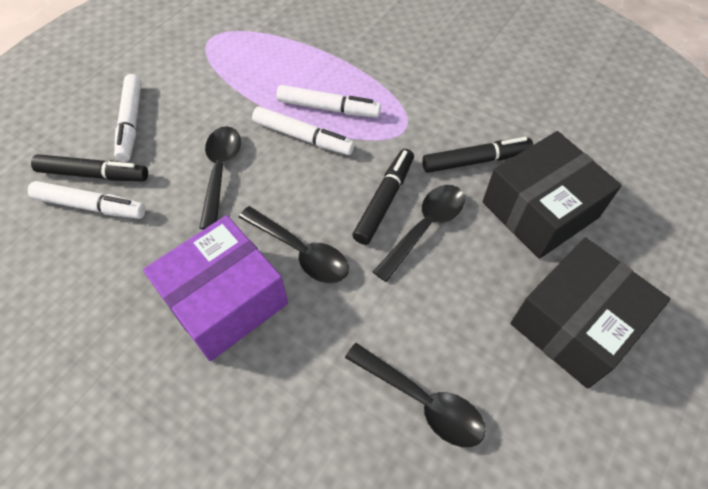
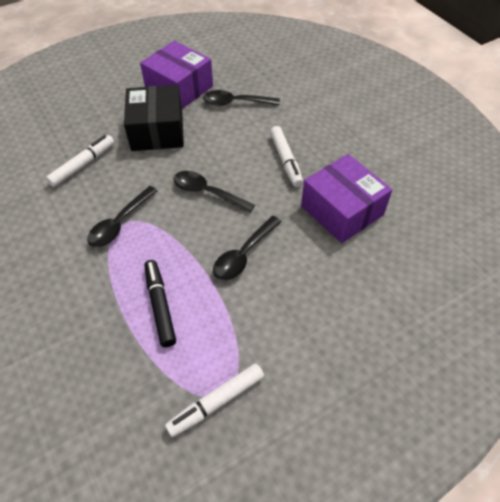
black box: [482,131,622,259] [510,237,670,389] = 2 -> [124,85,184,151] = 1
black marker: [31,154,148,181] [352,149,414,245] [422,137,533,173] = 3 -> [144,260,176,347] = 1
purple box: [143,215,288,361] = 1 -> [140,41,213,109] [301,154,392,243] = 2
white marker: [28,181,146,219] [114,74,142,162] [252,106,354,155] [276,85,381,118] = 4 -> [46,135,114,187] [165,363,264,437] [270,126,303,187] = 3

